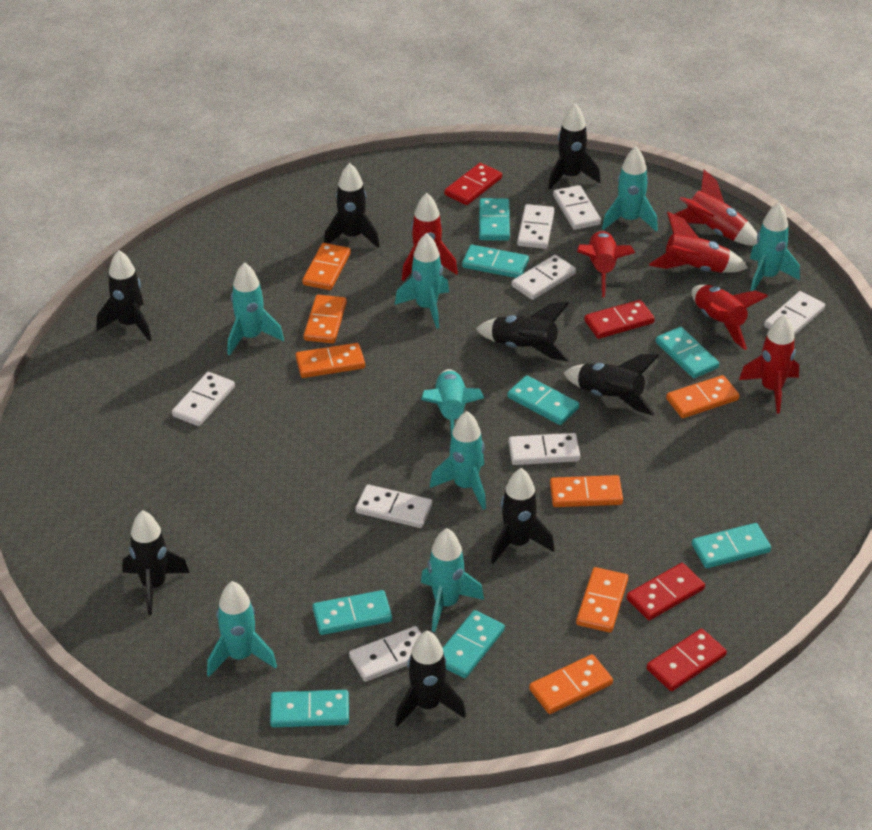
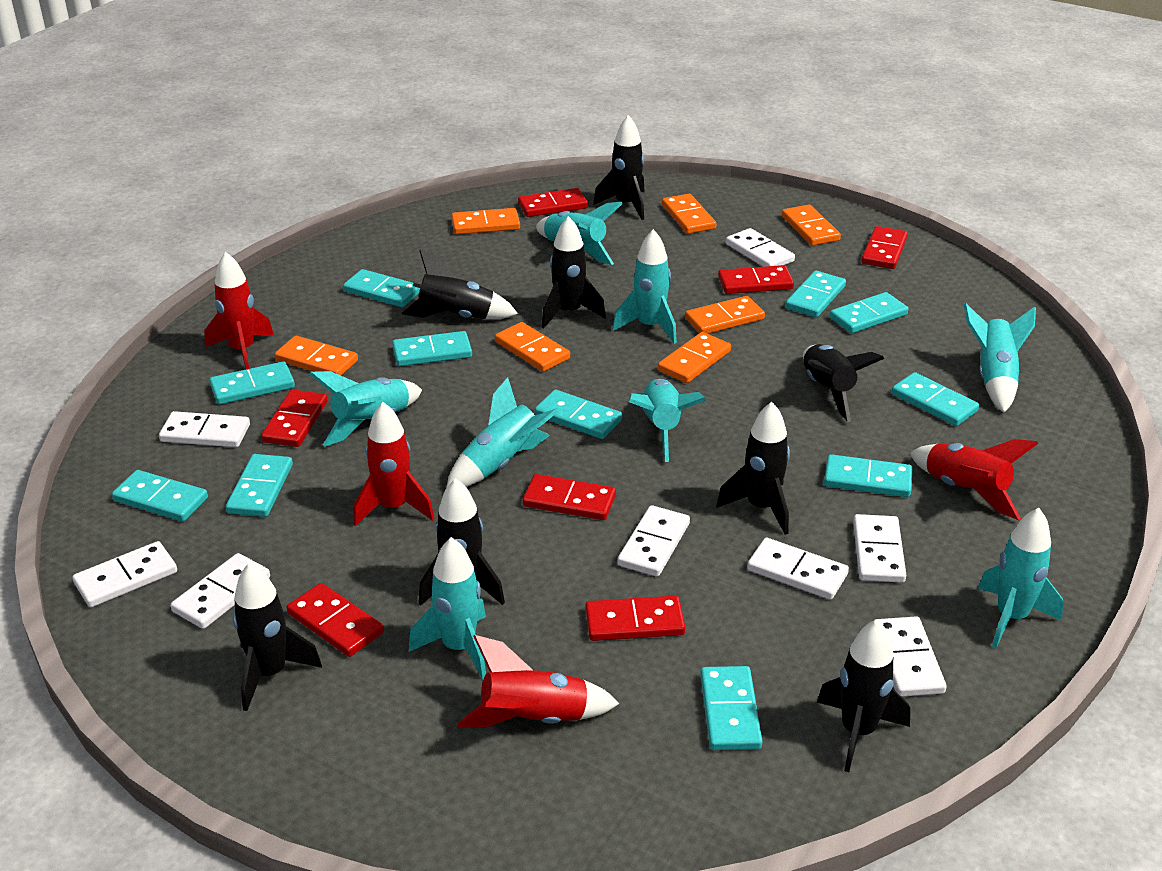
red domino: [444,163,502,205] [584,300,655,339] [626,563,705,620] [647,629,727,691] = 4 -> [261,389,327,447] [286,583,384,657] [518,188,588,217] [523,474,616,520] [585,596,685,641] [718,265,794,294] [861,226,908,269] = 7
red rocket: [402,193,458,281] [577,231,635,297] [649,212,748,273] [675,169,757,246] [691,285,768,350] [739,314,799,413] = 6 -> [204,252,274,369] [353,402,434,527] [457,635,619,728] [910,439,1038,520] = 4
turquoise domino: [270,690,349,727] [312,590,392,635] [443,610,505,678] [462,245,529,278] [479,198,510,241] [507,375,579,425] [656,327,719,378] [692,523,771,568] = 8 -> [112,470,208,521] [209,361,295,404] [226,454,293,517] [343,269,420,307] [392,331,472,366] [535,389,622,439] [700,666,762,750] [785,271,846,317] [824,454,913,497] [830,292,908,333] [892,372,979,426] = 11

